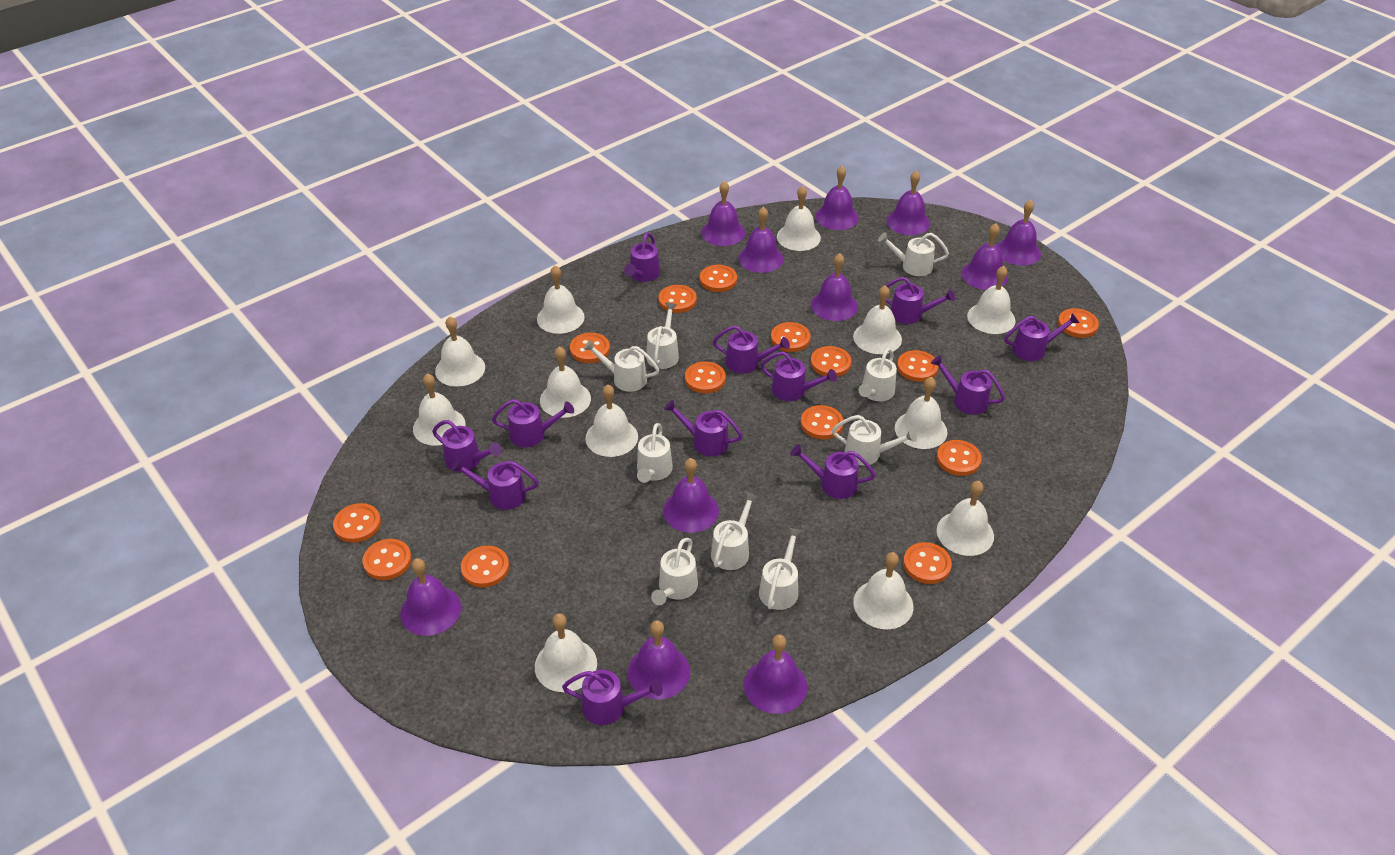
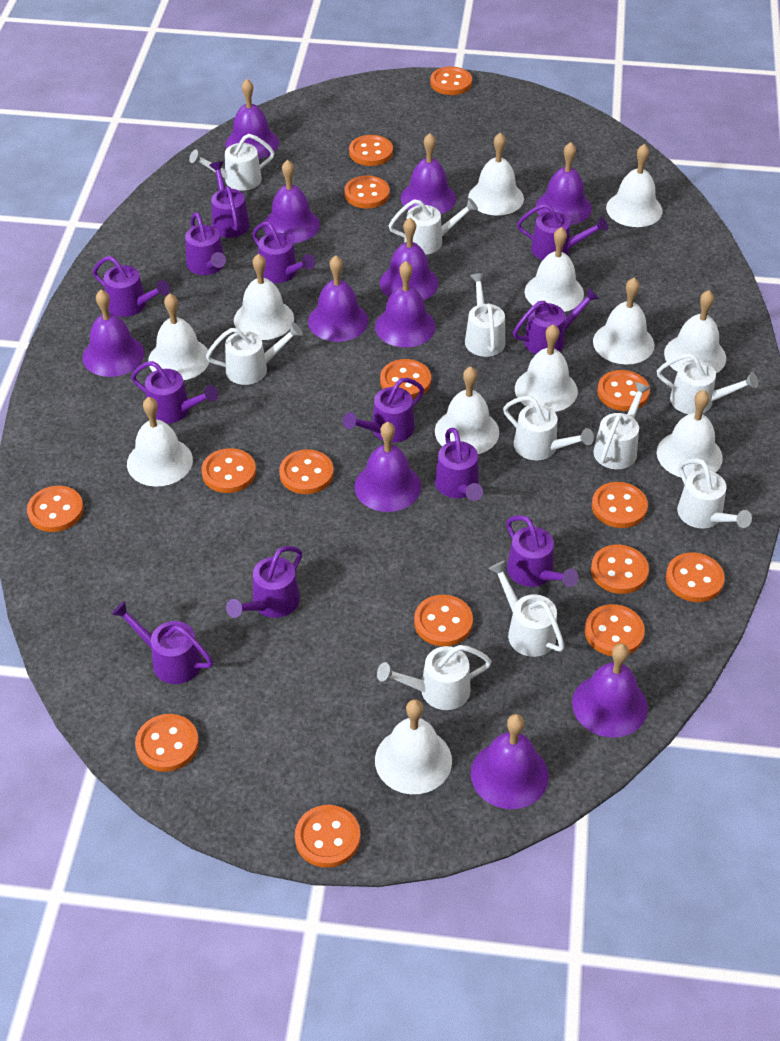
orange button: [333,503,381,543] [362,539,412,580] [461,546,509,587] [570,333,610,363] [659,285,697,313] [685,361,726,393] [700,265,737,292] [771,322,811,352] [801,405,843,439] [811,346,851,377] [897,350,938,382] [903,542,952,584] [937,440,982,476] [1058,308,1099,338] = 14 -> [27,486,84,532] [135,714,199,772] [201,448,256,493] [279,449,334,494] [295,805,360,868] [344,176,390,208] [349,135,393,166] [380,359,431,399] [414,595,473,646] [430,66,472,95] [585,604,645,656] [591,545,649,594] [592,482,648,528] [597,370,650,411] [666,553,725,602] = 15
white watering can: [584,340,659,392] [637,423,673,483] [646,303,679,369] [651,538,698,605] [711,492,759,570] [759,527,802,610] [832,415,917,466] [859,348,897,401] [878,232,949,276] = 9 -> [189,134,275,191] [206,322,303,385] [377,645,492,710] [388,198,478,255] [465,273,505,357] [488,561,565,657] [503,396,594,460] [593,382,650,469] [657,353,758,414] [677,458,752,528] = 10

